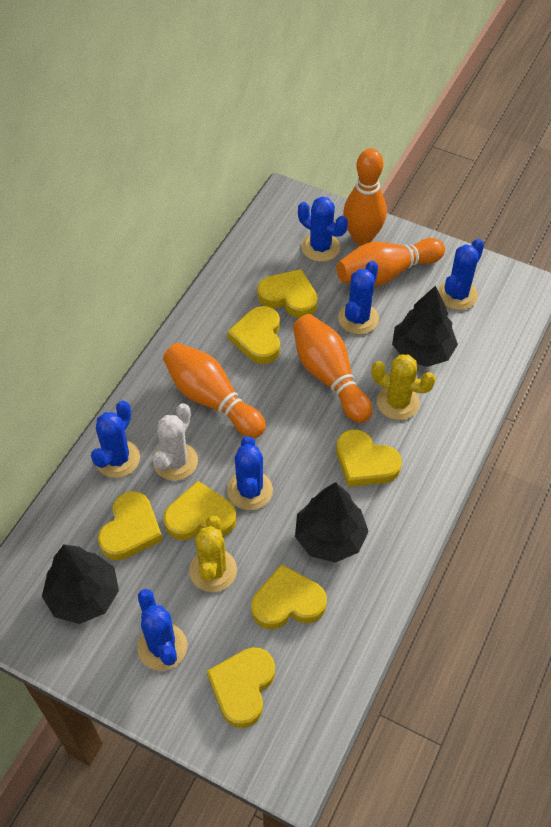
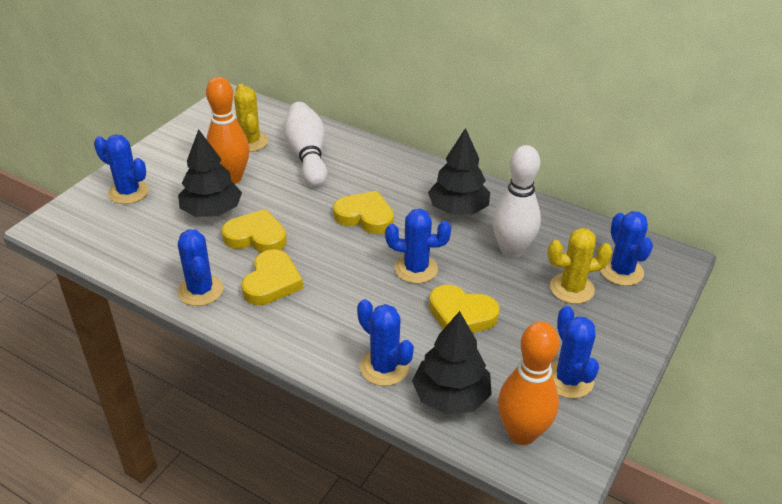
orange bowling pin: [163,343,266,438] [293,314,373,423] [336,238,445,286] [343,149,387,245] = 4 -> [206,77,250,184] [498,321,559,445] = 2
white bowling pin: none = 0 -> [284,102,328,187] [492,145,541,258] = 2
white cactus: [152,403,198,481] = 1 -> none = 0
yellow heart: [98,491,163,560] [163,481,236,540] [207,647,275,728] [227,306,280,364] [251,564,327,629] [257,269,318,318] [336,430,402,487] = 7 -> [222,209,287,253] [241,249,303,305] [333,191,394,234] [429,284,499,333] = 4

